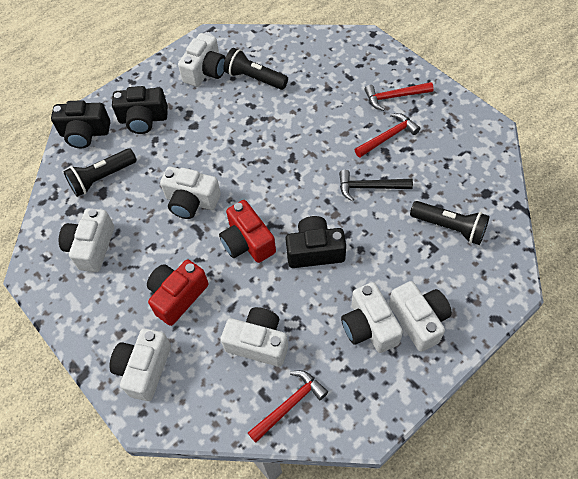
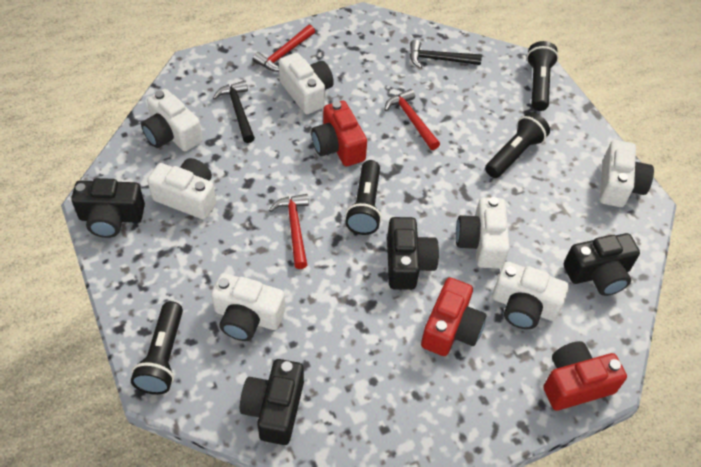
black camera: [51,100,110,148] [112,86,168,134] [285,216,346,268] = 3 -> [71,178,145,238] [240,359,304,445] [387,217,439,290] [564,233,640,296] = 4
black flashlight: [63,148,137,197] [223,48,288,90] [410,201,490,245] = 3 -> [131,301,183,395] [345,160,382,235] [485,112,550,178] [526,41,559,111] = 4
black hammer: [339,170,413,202] = 1 -> [213,81,255,143] [410,40,482,68] = 2
red camera: [147,260,208,326] [219,200,276,263] = 2 -> [311,101,367,166] [421,277,487,356] [543,341,627,411] = 3

